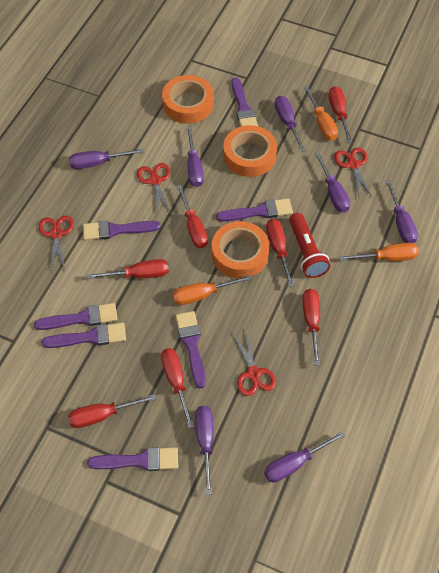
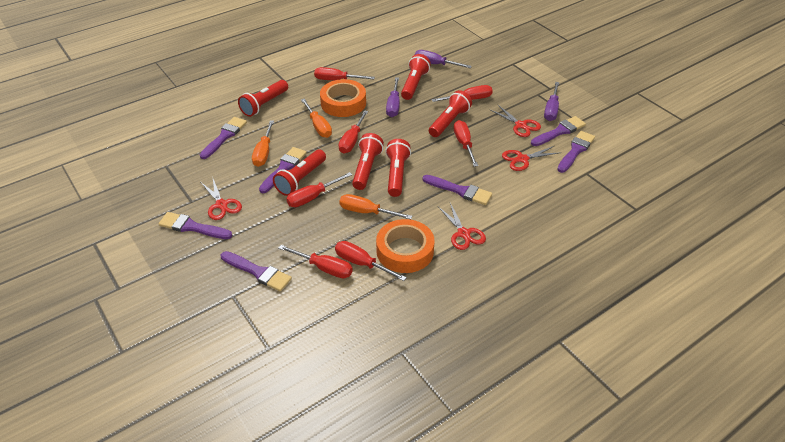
orange tape: [162,75,214,124] [212,221,269,279] [223,125,277,177] = 3 -> [320,79,366,117] [376,219,434,273] = 2
purple screwdriver: [69,149,144,169] [187,127,204,187] [195,406,214,495] [264,431,345,482] [275,96,306,152] [315,152,350,213] [386,180,418,243] = 7 -> [386,77,400,117] [415,50,472,68] [544,82,559,121] = 3
red flashlight: [289,213,330,278] = 1 -> [238,80,288,117] [273,150,326,196] [352,133,384,190] [385,139,411,197] [401,54,431,100] [429,90,472,137] = 6

